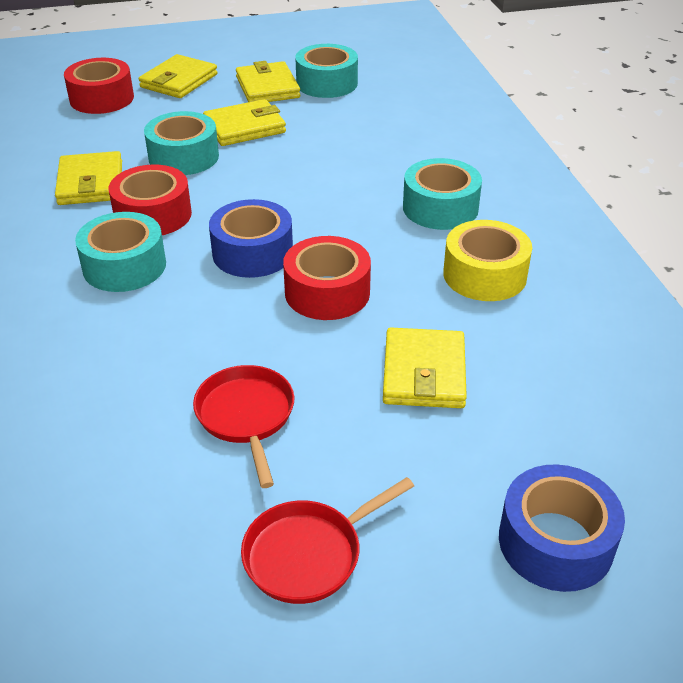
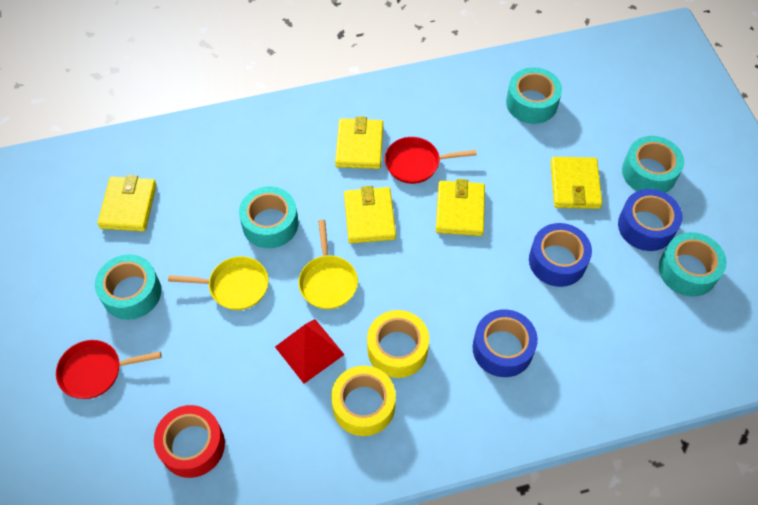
blue tape: [209,199,293,278] [499,464,625,592] = 2 -> [473,309,538,377] [529,223,592,287] [618,189,682,251] = 3
red pyramid: none = 0 -> [275,319,345,384] = 1
red tape: [64,58,134,114] [109,165,192,235] [283,236,371,320] = 3 -> [154,405,225,478] = 1
turquoise tape: [75,212,166,292] [144,111,219,175] [295,44,358,98] [403,158,482,230] = 4 -> [95,254,161,320] [239,186,298,248] [506,67,562,124] [622,136,684,193] [659,232,727,297] = 5
yellow pan: none = 0 -> [168,256,269,310] [298,220,358,309] = 2
yellow tape: [443,220,532,301] = 1 -> [331,365,396,436] [367,310,429,378] = 2

